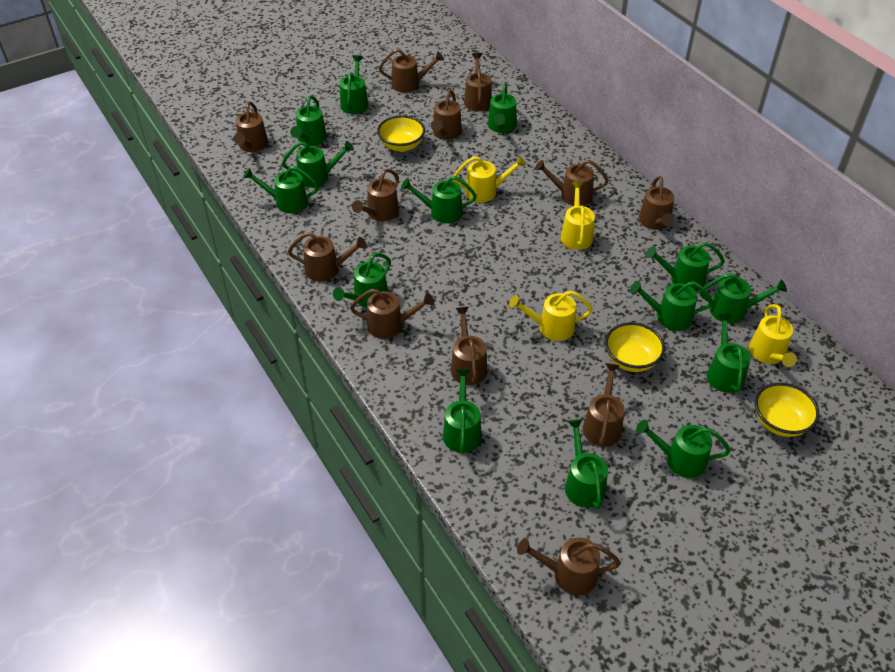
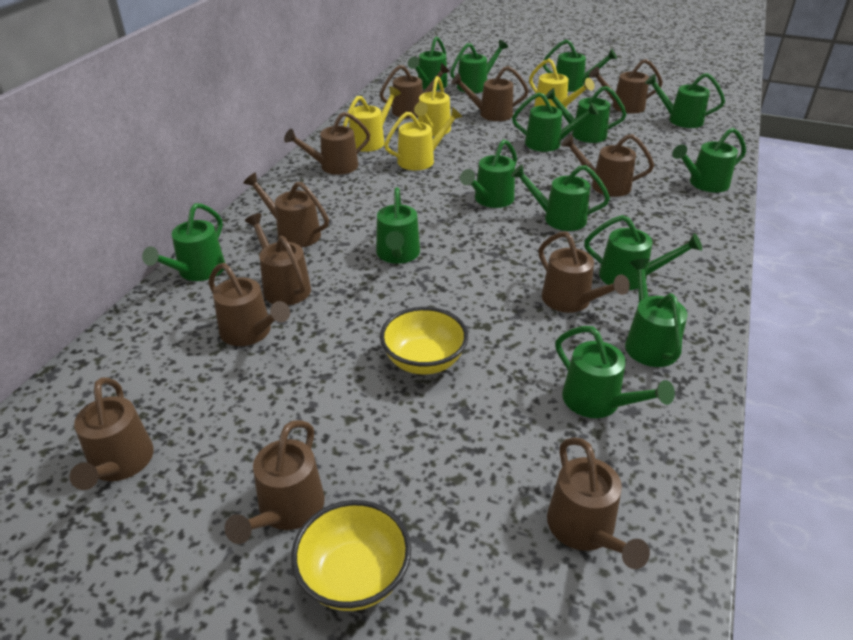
yellow bowl: [377,115,425,152] [605,322,665,372] [755,383,819,437] = 3 -> [291,500,411,611] [380,307,468,374] = 2

